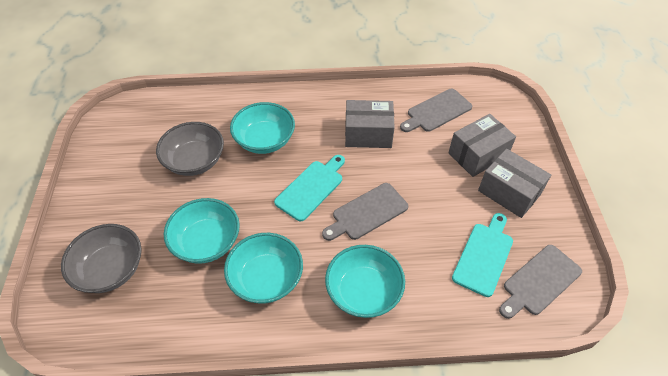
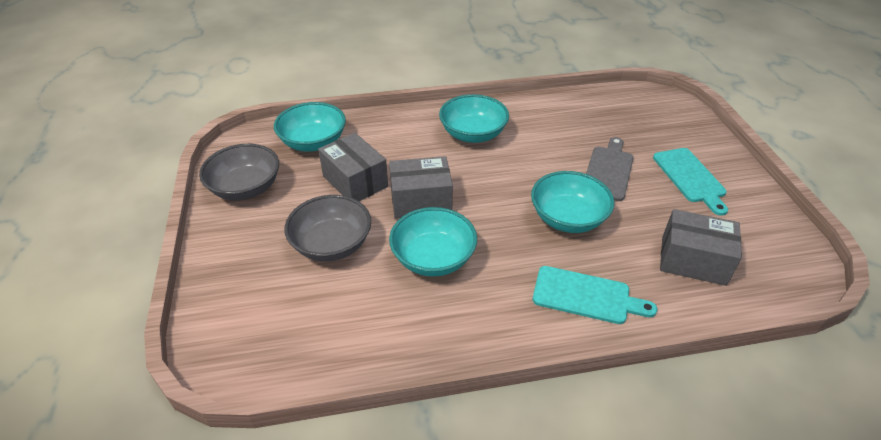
grey cutting board: [322,183,408,241] [400,89,472,132] [499,245,582,319] = 3 -> [586,137,634,201] = 1

